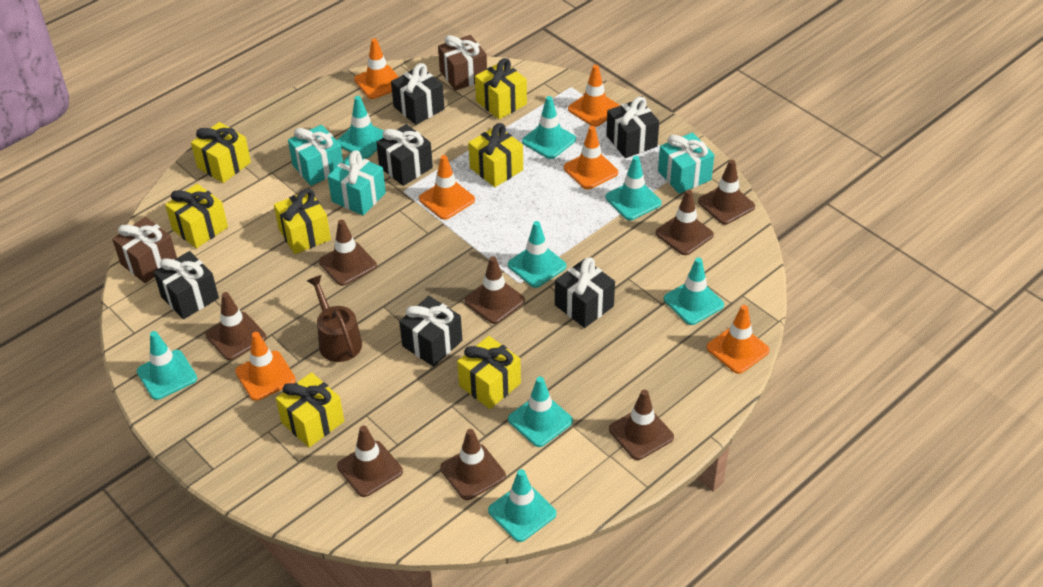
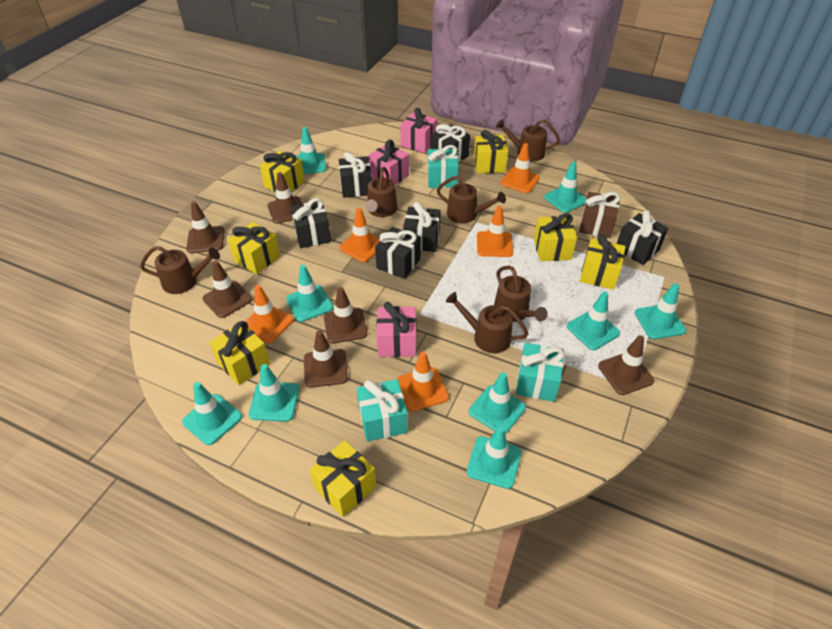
brown gift: [112,217,177,283] [438,35,487,91] = 2 -> [579,192,621,238] = 1
brown traffic cone: [206,292,266,360] [319,219,377,286] [337,426,403,497] [440,429,506,500] [465,256,525,324] [609,389,674,460] [656,189,714,255] [698,160,755,225] = 8 -> [186,201,224,253] [202,260,252,318] [267,172,302,224] [304,330,348,388] [324,287,367,344] [598,335,654,395] = 6
brown watering can: [307,275,362,362] = 1 -> [140,246,220,294] [365,167,398,217] [437,176,506,223] [446,292,529,353] [494,265,548,322] [496,119,560,161] = 6
orange traffic cone: [235,332,296,401] [354,38,399,99] [419,155,475,220] [564,126,618,189] [568,65,620,127] [707,305,770,374] = 6 -> [245,285,294,343] [339,208,380,262] [397,351,449,411] [477,206,513,257] [501,143,540,193] = 5
pink gift: none = 0 -> [368,140,409,185] [376,302,417,357] [400,108,437,153] = 3
turquoise traffic cone: [137,331,197,400] [337,96,383,158] [488,469,556,542] [508,221,567,288] [508,376,573,447] [522,96,576,159] [606,156,662,220] [664,258,724,325] = 8 -> [182,382,242,445] [249,364,299,422] [286,265,333,322] [296,127,326,174] [467,426,522,489] [469,372,526,434] [544,161,586,213] [567,291,620,350] [635,283,686,339] = 9

